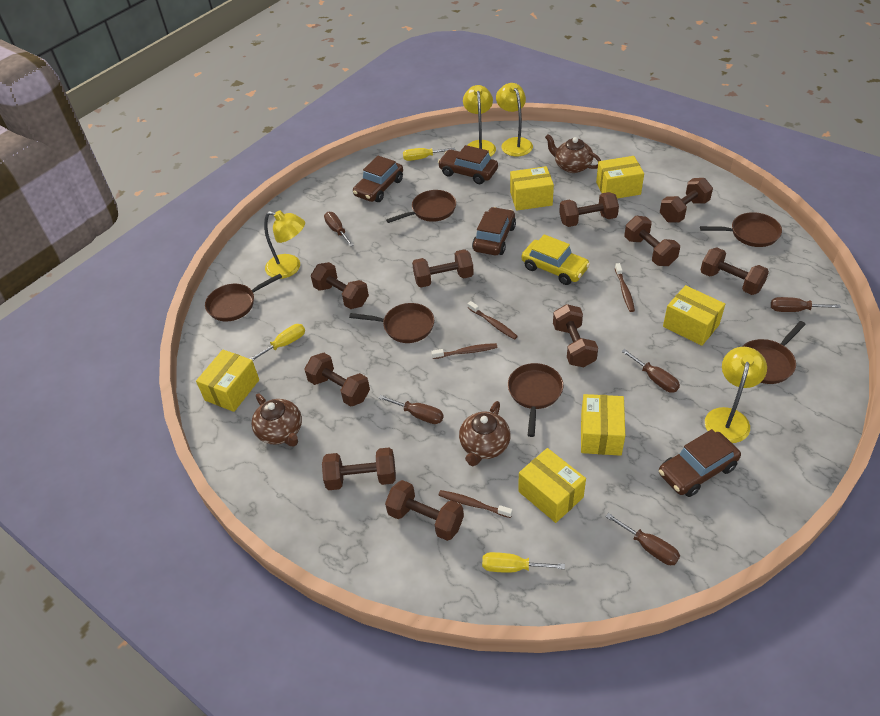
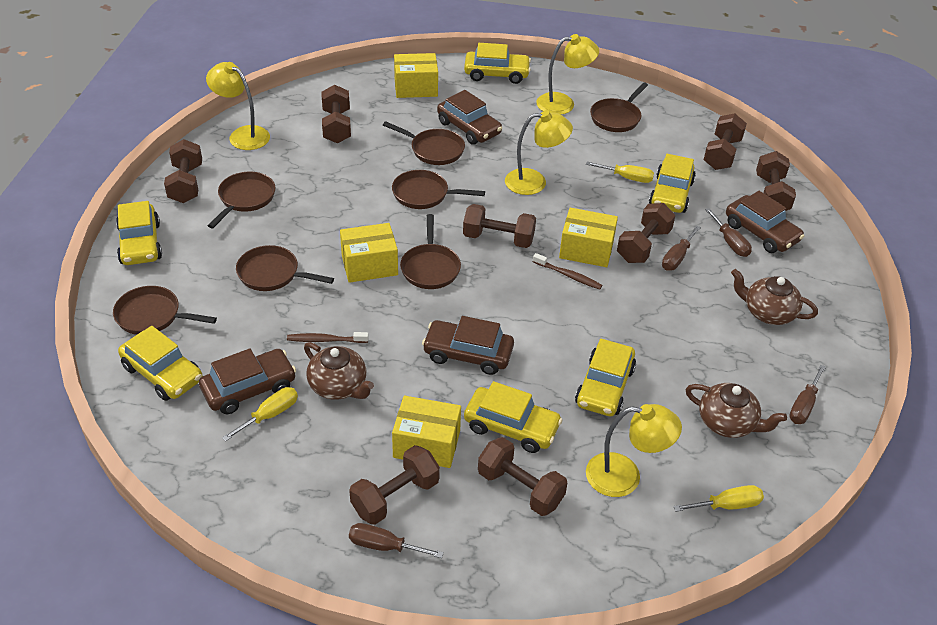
brown dumbbell: [304,353,370,407] [311,262,369,309] [322,448,396,490] [385,480,464,541] [412,249,474,288] [553,304,598,367] [559,192,619,227] [624,216,680,266] [660,178,713,222] [701,247,769,295] = 10 -> [164,139,202,203] [322,85,351,143] [349,445,440,525] [463,204,536,248] [478,437,567,516] [617,203,676,263] [704,113,747,170] [756,151,796,211] = 8
brown pan: [205,274,282,321] [349,303,434,343] [386,190,456,223] [508,363,563,437] [700,212,782,247] [742,321,806,384] = 6 -> [113,286,217,335] [208,172,275,228] [236,245,334,291] [383,121,465,165] [392,170,485,209] [400,214,461,289] [590,82,648,132] = 7
brown screwdriver: [324,212,354,247] [378,395,444,424] [605,513,680,565] [621,349,680,392] [771,297,841,312] = 5 -> [349,523,444,558] [662,226,701,271] [705,208,752,257] [789,365,826,424] = 4
brown toothbrush: [431,343,497,359] [438,490,513,518] [468,301,518,340] [615,263,635,312] = 4 -> [287,332,369,343] [533,253,602,290] = 2
yellow box: [196,350,259,412] [510,166,554,211] [518,448,586,523] [581,394,625,456] [596,156,644,199] [663,285,725,346] = 6 -> [340,223,398,283] [392,396,461,468] [394,53,438,98] [559,208,618,267] = 4
yellow car: [521,234,590,285] = 1 -> [116,201,162,265] [118,326,203,401] [464,43,531,84] [464,381,562,453] [575,339,636,416] [649,154,696,213] = 6

